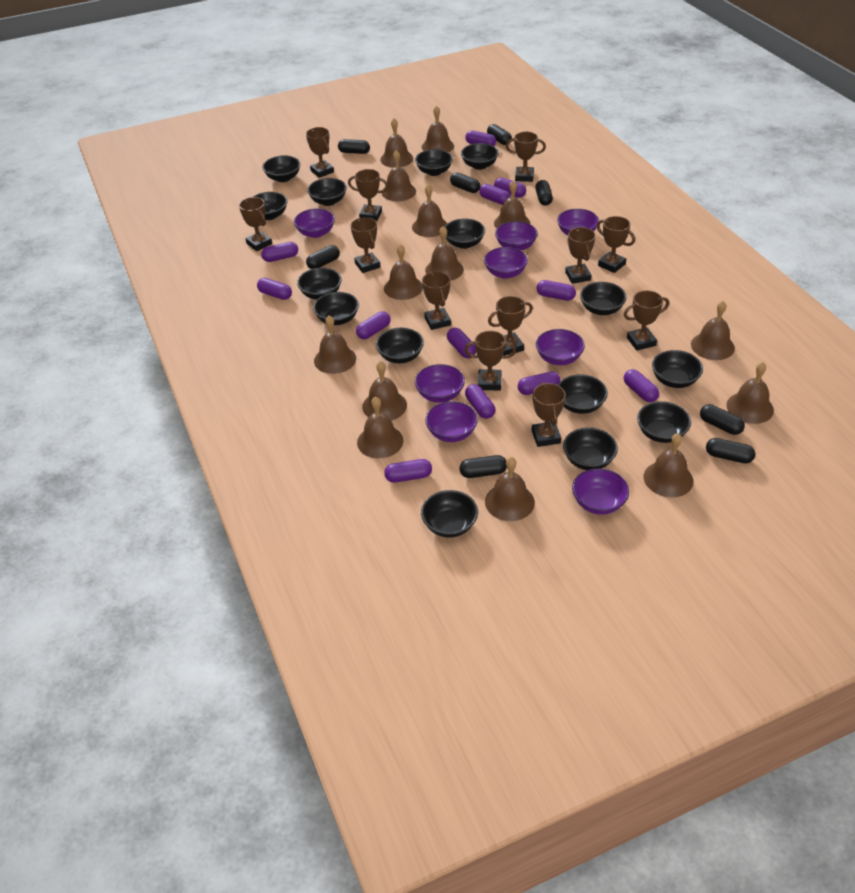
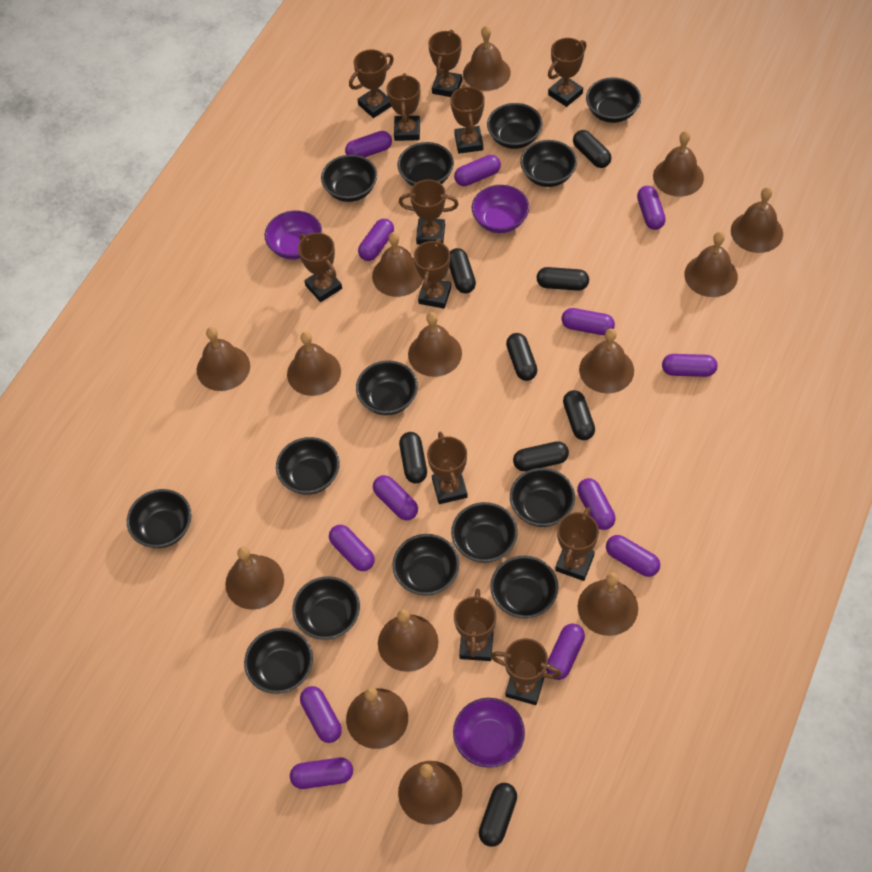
black bowl: [253,192,288,220] [262,155,300,182] [297,268,342,300] [307,178,347,206] [313,292,359,325] [376,328,424,363] [415,149,453,176] [421,490,478,538] [445,219,485,249] [461,143,499,170] [558,374,608,414] [563,427,618,470] [580,282,627,315] [637,401,691,443] [652,350,703,388] = 15 -> [127,489,192,548] [244,628,313,694] [276,437,340,495] [292,576,360,640] [321,155,377,202] [356,361,418,415] [392,534,459,596] [397,142,454,186] [451,502,518,563] [487,103,543,149] [490,555,558,618] [510,468,575,527] [520,140,577,187] [586,77,641,123] = 14
purple bowl: [294,208,335,238] [415,364,465,403] [425,401,478,442] [484,247,528,279] [495,221,538,250] [536,329,585,365] [557,209,599,235] [572,468,629,515] = 8 -> [265,210,322,260] [453,698,525,768] [472,185,529,233] = 3
purple capsule: [257,278,292,300] [261,242,298,262] [356,311,391,339] [384,459,432,483] [447,328,476,358] [465,130,496,146] [465,384,495,419] [479,184,511,205] [494,178,526,198] [518,371,560,395] [537,280,576,301] [624,369,659,402] = 12 -> [290,758,353,789] [300,686,342,743] [329,525,375,571] [345,131,392,157] [358,219,394,261] [373,475,418,520] [454,155,501,186] [546,623,585,680] [561,308,615,335] [577,478,616,530] [606,535,660,577] [637,186,666,230] [662,354,717,377] = 13

